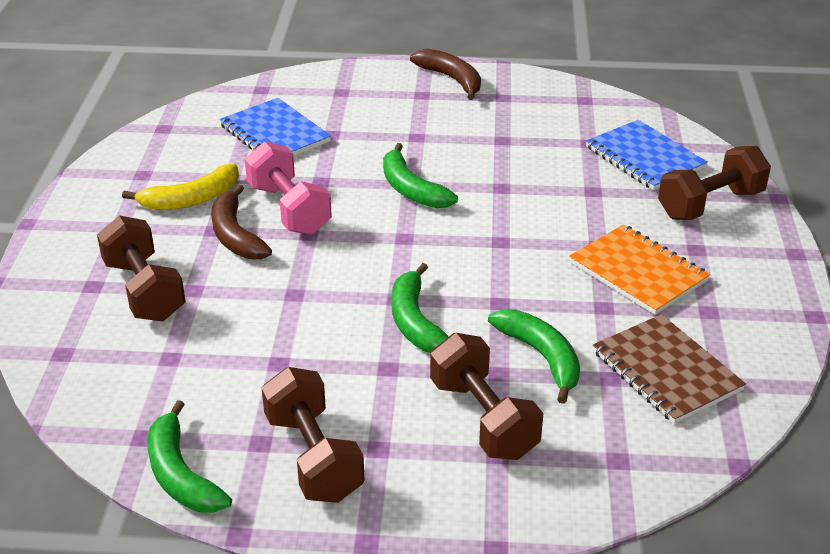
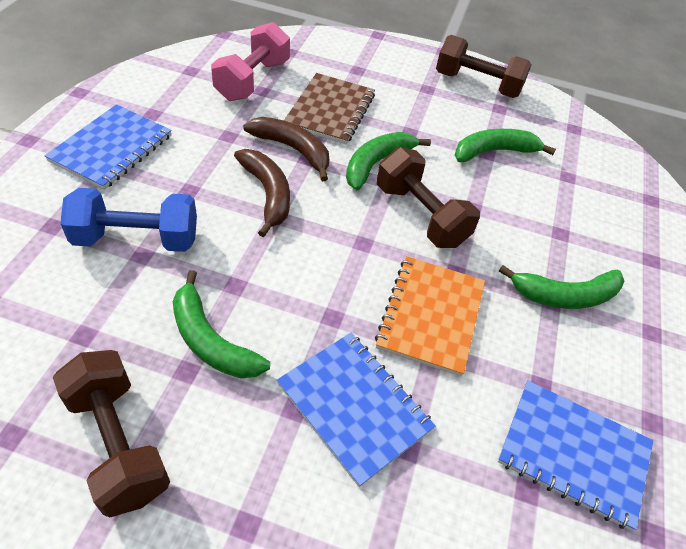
blue dumbbell: none = 0 -> [60,188,197,252] = 1
blue notebook: [219,98,331,156] [586,120,708,190] = 2 -> [44,104,172,190] [277,333,436,487] [497,380,653,531] = 3
brown dumbbell: [97,215,186,321] [262,367,365,503] [430,333,544,460] [658,146,771,220] = 4 -> [53,350,170,518] [377,147,480,248] [436,35,532,98] = 3
yellow banana: [122,164,239,210] = 1 -> none = 0

